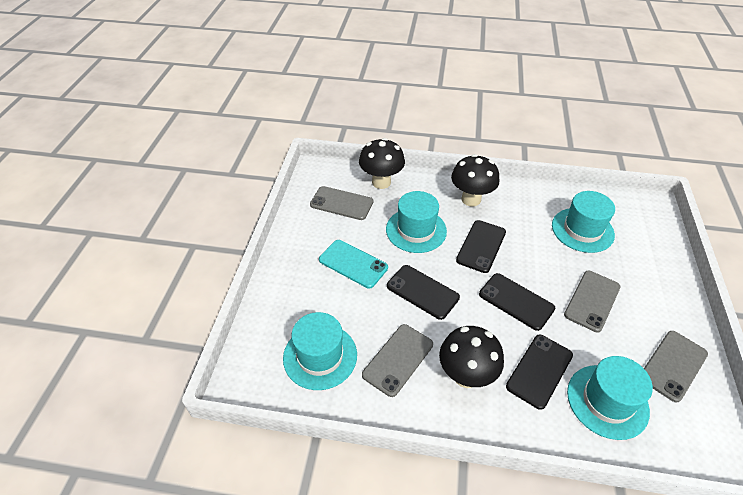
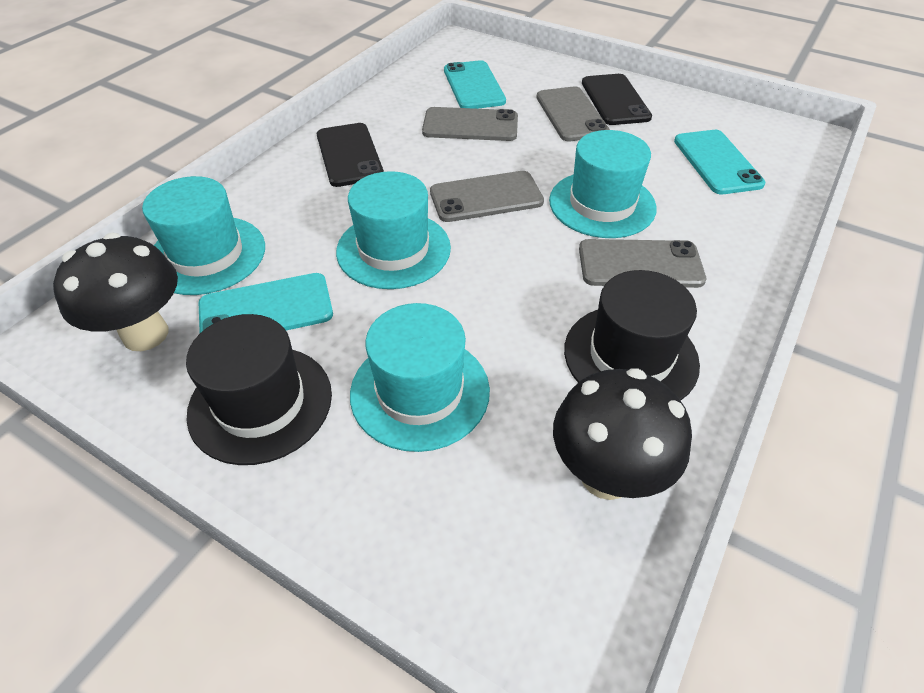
black hat: none = 0 -> [186,314,332,465] [564,270,700,401] = 2
black mushroom: [359,138,405,189] [439,326,504,388] [451,154,499,207] = 3 -> [53,233,178,351] [553,368,692,500] = 2
black phone: [387,265,460,320] [456,220,506,273] [479,273,555,331] [506,335,573,410] = 4 -> [317,123,384,187] [582,74,652,125] = 2
turquoise phone: [319,240,388,288] = 1 -> [199,273,333,333] [444,60,506,109] [674,130,765,194] = 3

